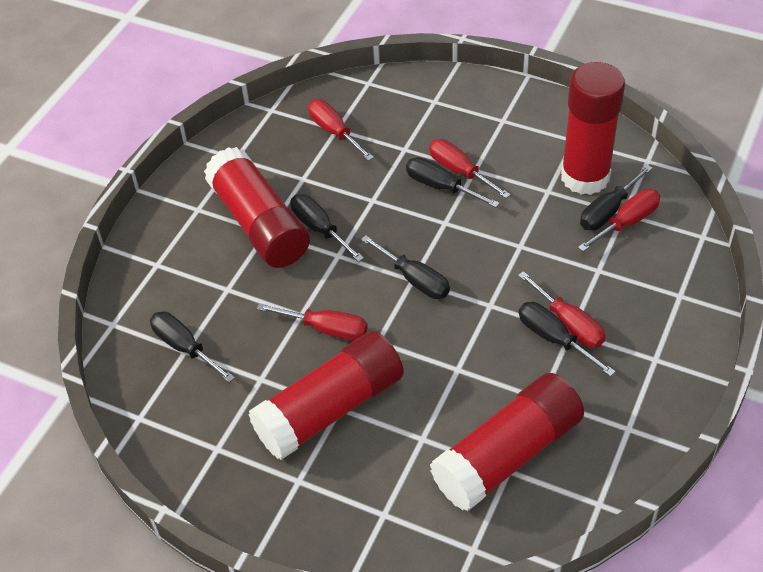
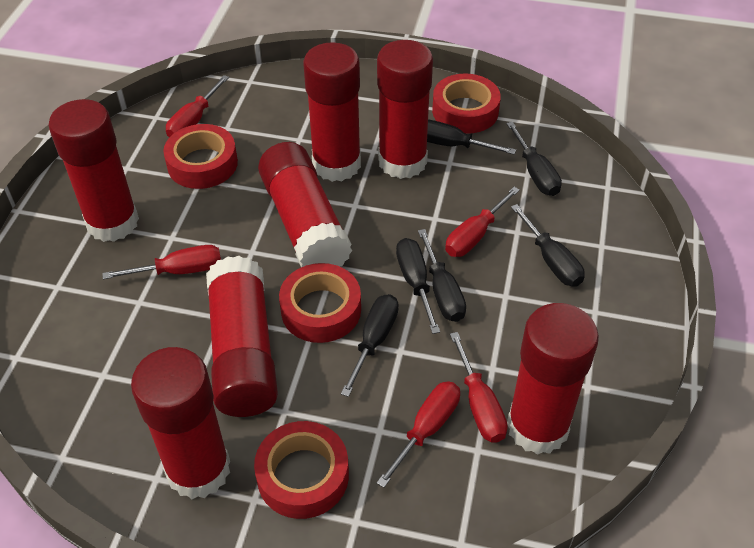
red glue stick: [204,147,310,268] [248,331,404,460] [430,373,584,511] [561,62,625,195] = 4 -> [49,99,139,242] [131,347,230,499] [206,256,278,417] [258,142,352,267] [303,42,361,182] [377,40,433,179] [507,303,599,455] = 7
red tape: none = 0 -> [163,124,238,189] [254,421,349,519] [279,263,361,343] [432,73,501,134] = 4

